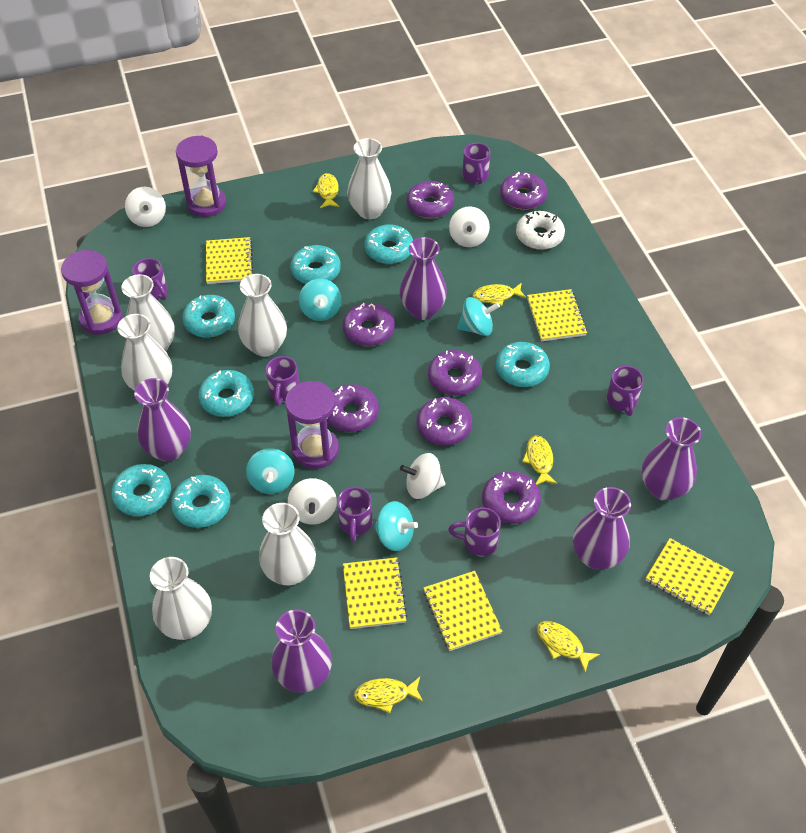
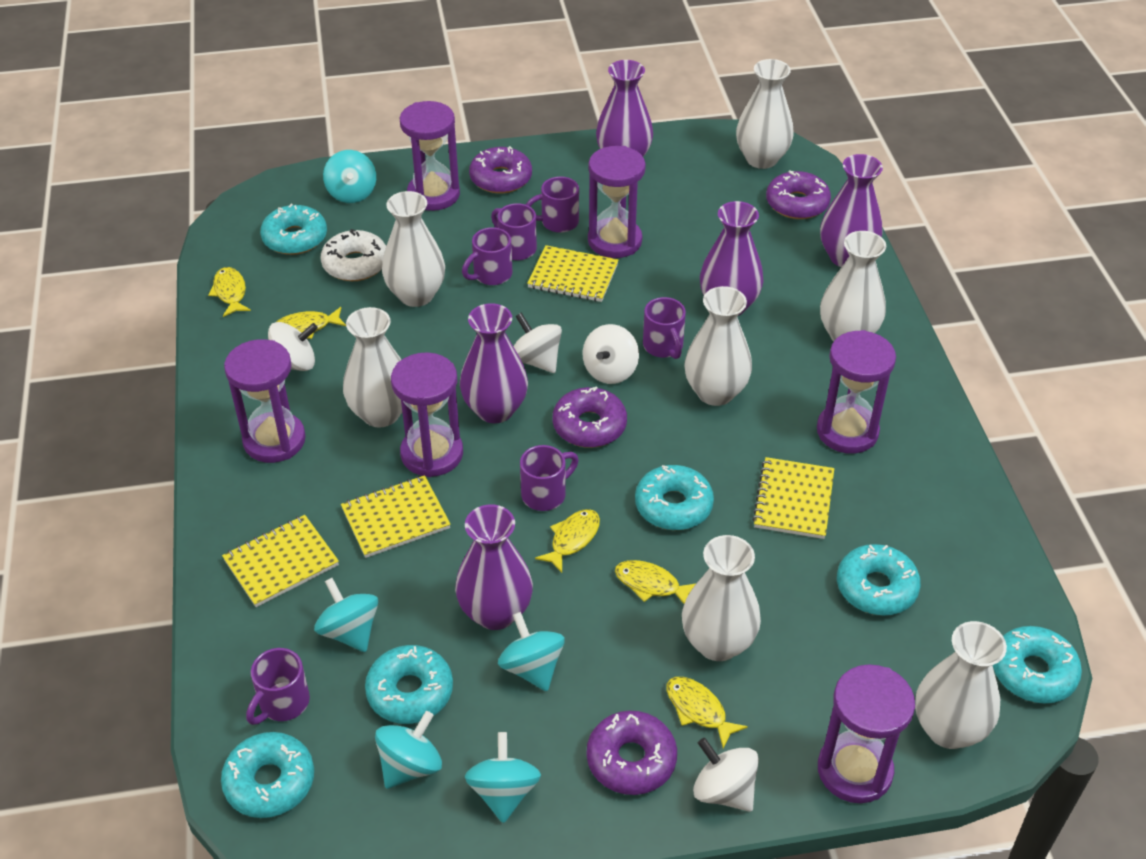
purple donut: [327,384,379,432] [343,303,395,346] [407,181,454,218] [417,397,472,446] [428,350,482,396] [482,471,541,524] [500,172,548,210] = 7 -> [469,146,532,194] [552,387,627,448] [587,711,677,795] [766,170,831,219] = 4
purple hourglass: [61,250,123,335] [176,135,226,217] [285,381,339,469] = 3 -> [224,339,306,463] [391,352,463,477] [399,101,460,211] [588,146,646,258] [817,330,896,454] [818,664,915,803] = 6
turquoise donut: [112,464,171,516] [171,475,231,528] [182,295,235,338] [199,370,254,417] [291,245,341,284] [364,224,413,264] [496,342,550,387] = 7 -> [221,732,314,818] [260,204,327,255] [365,645,453,724] [635,465,714,530] [837,544,921,616] [993,626,1082,704] = 6
turquoise spinning top: [246,448,294,494] [299,279,342,321] [374,501,418,551] [457,297,500,336] = 4 -> [314,578,378,652] [323,150,376,203] [375,711,442,789] [465,732,541,823] [498,612,565,691] = 5
white vase: [117,314,172,391] [121,274,175,351] [150,557,212,640] [238,274,287,357] [259,503,316,585] [347,138,392,219] = 6 -> [343,307,402,427] [382,191,445,307] [682,535,761,661] [685,286,752,406] [736,59,794,169] [820,231,886,342] [915,621,1007,749] = 7
yellow notebook: [206,237,253,284] [343,557,408,629] [423,571,502,651] [527,289,587,341] [646,538,734,615] = 5 -> [222,515,339,607] [341,475,451,558] [527,245,619,302] [752,457,834,539] = 4

